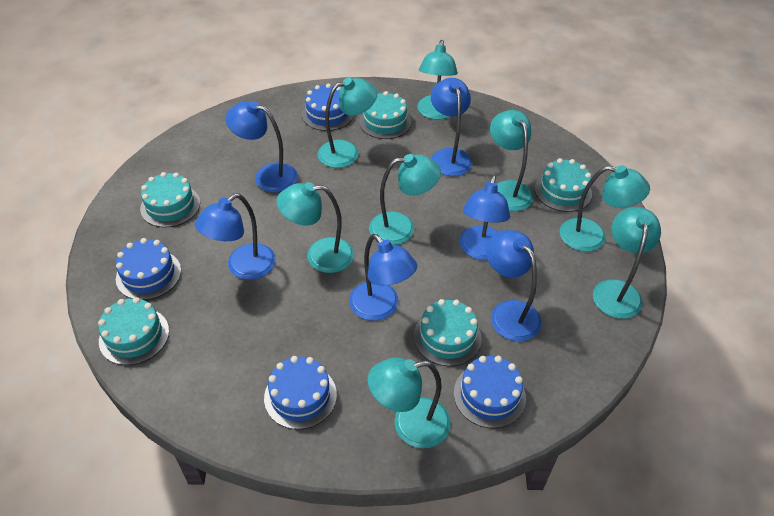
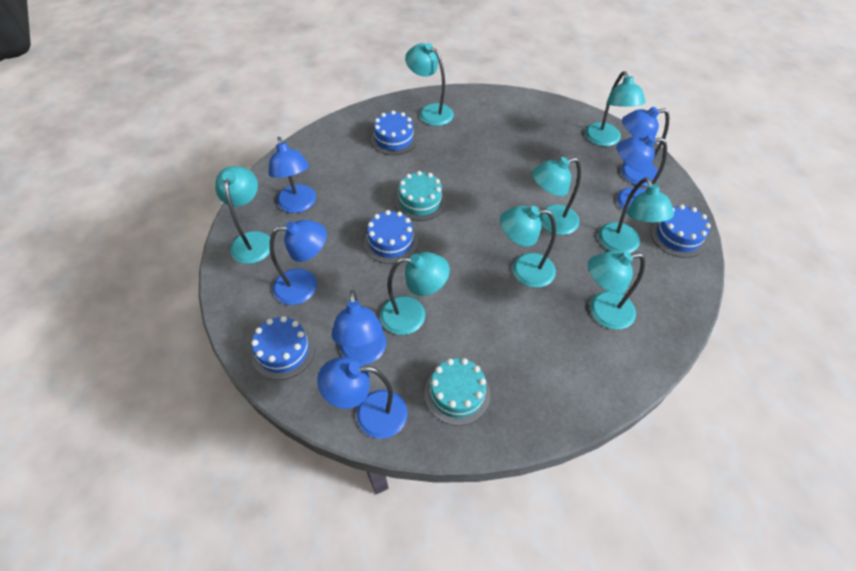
turquoise cake: [98,297,169,365] [140,172,200,227] [359,91,411,139] [414,299,482,366] [535,158,592,212] = 5 -> [395,171,446,221] [424,358,490,426] = 2

